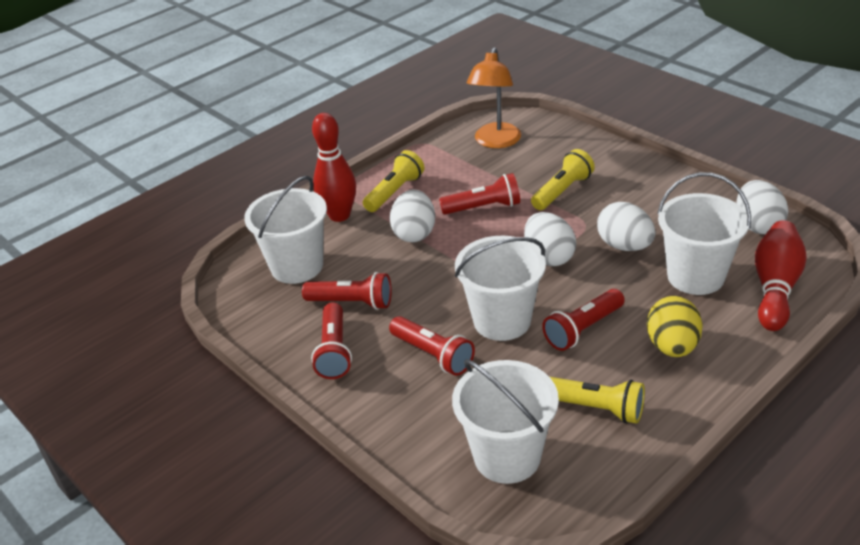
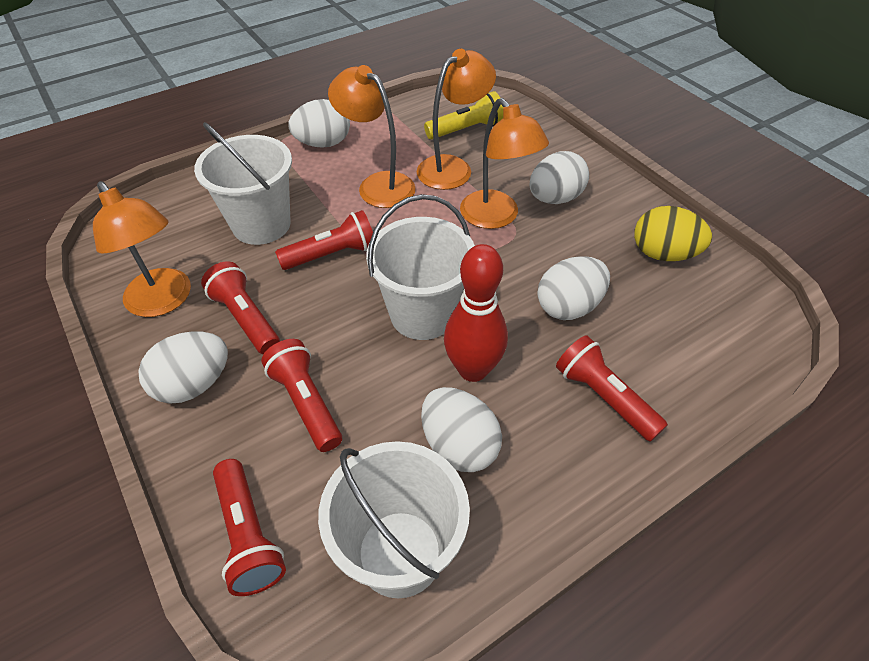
orange lamp: [467,47,521,148] = 1 -> [93,181,191,317] [328,65,415,208] [417,49,496,190] [460,98,549,229] = 4
red bowling pin: [312,113,356,222] [755,220,807,331] = 2 -> [444,244,508,382] = 1
white bucket: [244,176,327,284] [452,359,559,484] [455,236,546,341] [657,172,751,295] = 4 -> [194,122,292,245] [318,441,470,598] [366,194,475,340] = 3
white egg: [390,189,435,242] [524,212,576,266] [597,202,655,251] [737,180,788,234] = 4 -> [138,331,228,404] [288,99,350,148] [421,387,502,472] [530,151,589,204] [537,256,610,320] = 5
yellow flashlight: [363,150,424,212] [531,149,595,210] [550,377,645,424] = 3 -> [424,91,503,139] = 1

